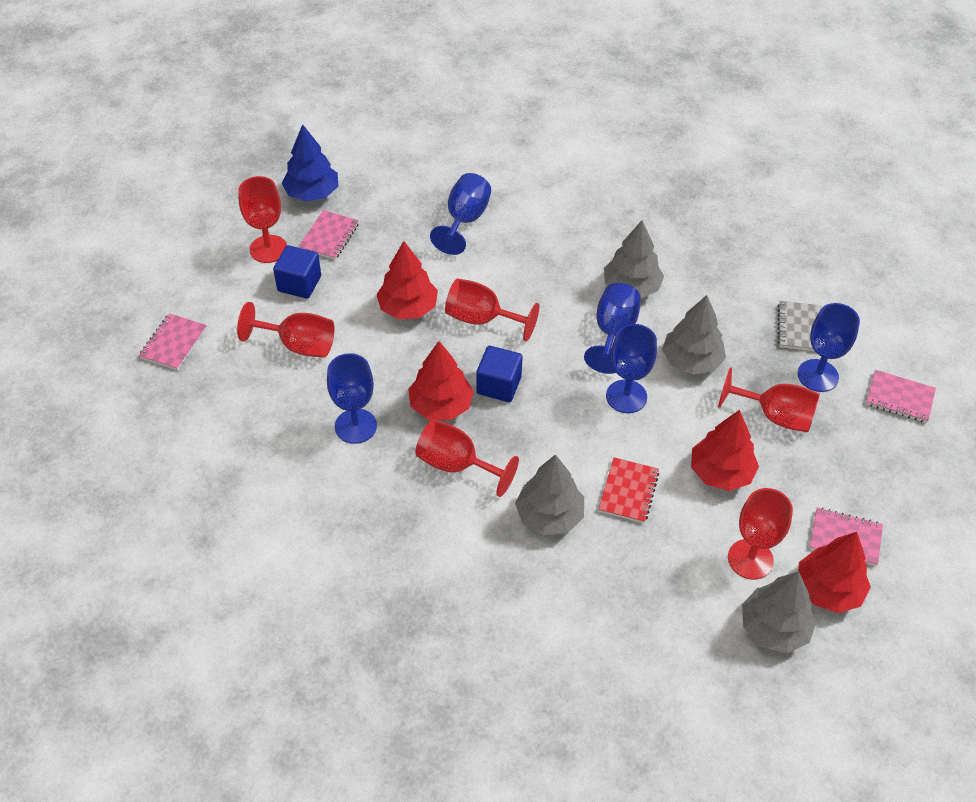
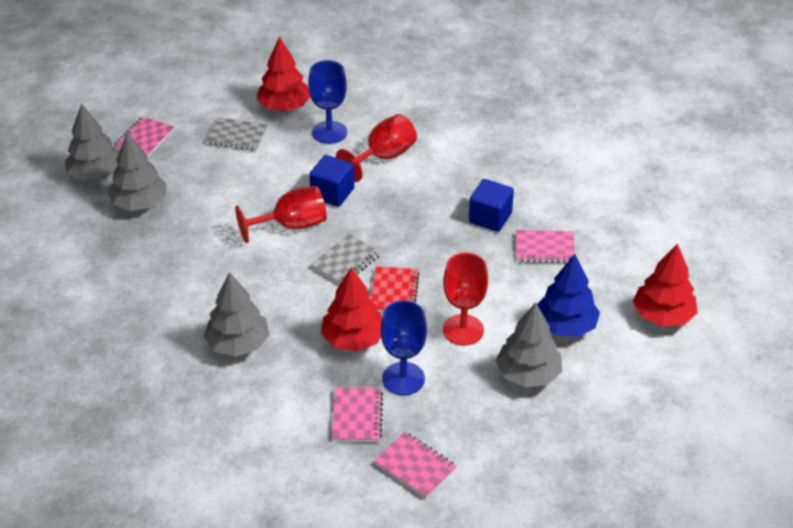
blue goblet: [327,353,377,444] [430,173,491,255] [584,283,641,374] [606,324,657,413] [798,303,860,392] = 5 -> [308,60,347,144] [381,300,427,395] = 2
grey notebook: [778,301,822,351] = 1 -> [206,117,268,151] [311,234,381,285] = 2
red goblet: [237,302,335,357] [238,176,287,263] [415,420,519,497] [445,278,539,342] [718,367,820,432] [728,488,793,579] = 6 -> [235,186,327,243] [336,114,417,182] [443,252,488,346] = 3
red tree: [376,241,438,319] [408,341,474,420] [691,410,759,491] [798,532,871,613] = 4 -> [257,37,310,112] [321,267,382,351] [633,244,698,327] = 3

